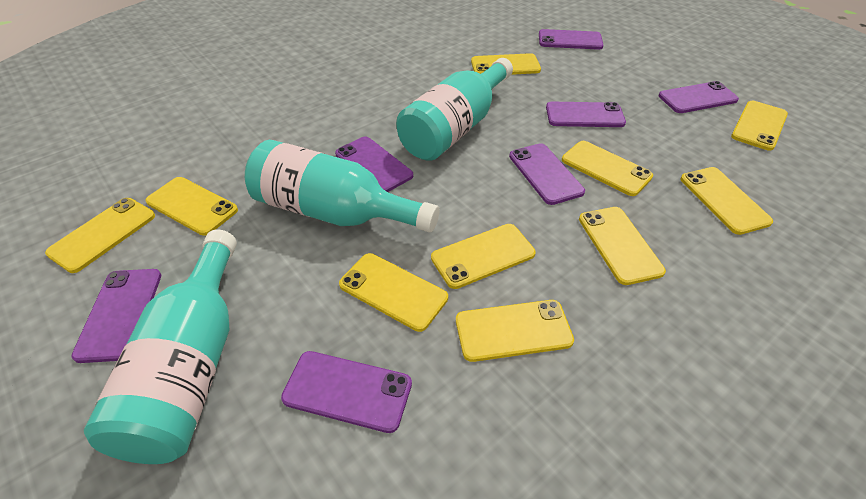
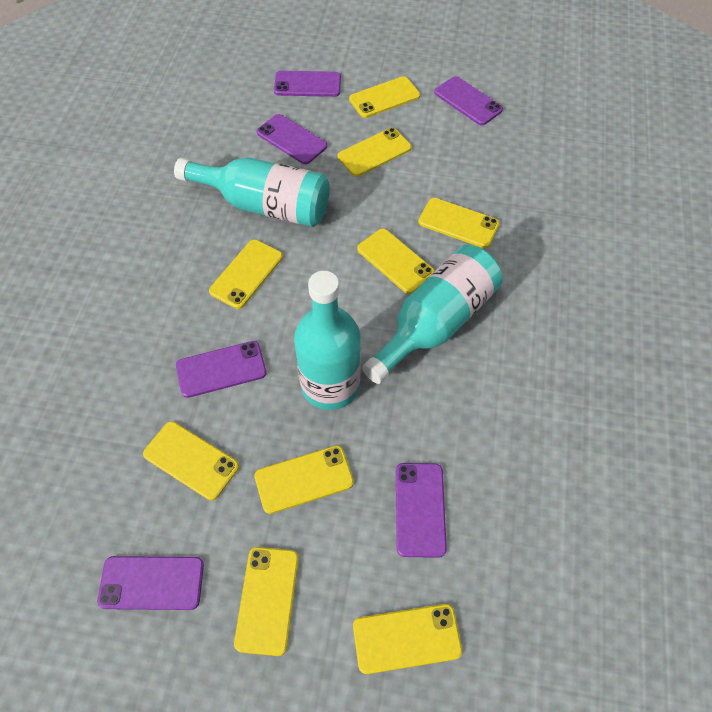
purple phone: [71,269,161,363] [281,351,412,433] [335,136,413,192] [509,143,585,205] [539,29,603,50] [546,102,626,127] [659,81,739,113] = 7 -> [97,556,204,610] [176,341,267,398] [257,114,327,164] [274,71,341,97] [396,463,447,558] [434,76,503,125] = 6
yellow phone: [45,198,155,273] [146,177,238,236] [339,253,448,332] [431,224,536,289] [456,300,574,362] [471,53,541,75] [562,141,653,196] [579,207,666,285] [680,167,773,235] [731,101,788,151] = 10 -> [143,421,239,500] [209,239,283,309] [234,547,299,656] [255,446,354,514] [338,128,412,177] [349,76,420,118] [353,604,462,674] [357,229,435,294] [419,198,500,248] = 9

